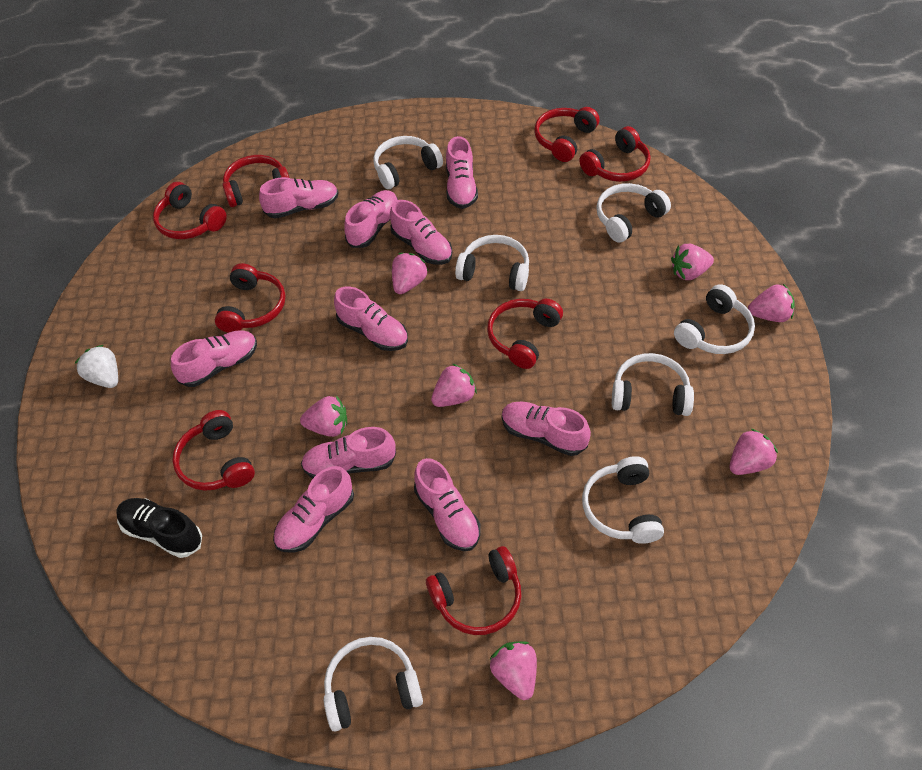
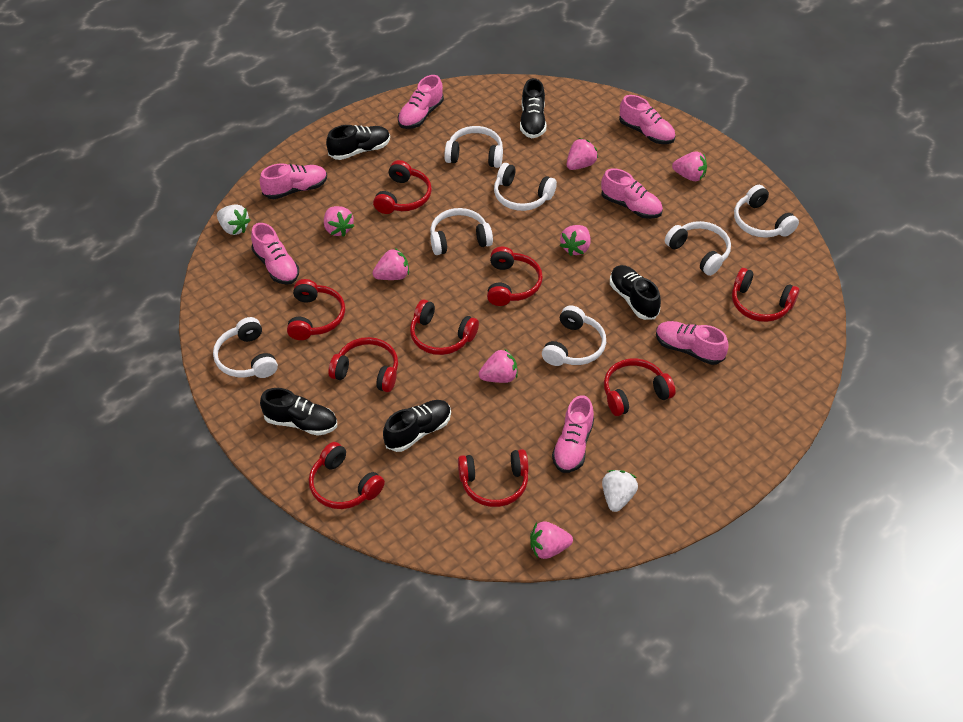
black shoe: [116,498,202,558] = 1 -> [260,388,337,436] [326,125,390,160] [383,400,451,452] [520,78,546,138] [610,265,661,320] = 5
pink shoe: [171,330,257,387] [259,177,339,219] [273,466,354,553] [301,427,396,478] [334,287,408,351] [344,190,398,248] [390,200,452,265] [414,458,481,551] [446,136,478,209] [502,401,591,456] = 10 -> [251,223,299,285] [260,163,327,199] [398,75,444,129] [552,395,594,473] [601,168,663,219] [619,95,675,144] [656,321,729,365] = 7
red headphones: [153,182,227,239] [172,410,255,491] [215,263,286,333] [222,155,289,207] [426,546,521,635] [487,299,563,369] [534,107,600,162] [579,126,651,182] = 8 -> [287,279,345,340] [309,442,385,509] [328,337,398,392] [373,160,432,214] [410,299,479,355] [458,449,529,507] [487,247,543,306] [604,359,676,416] [732,268,799,322] = 9
white strawberry: [75,345,118,388] = 1 -> [217,204,251,235] [602,470,638,512] = 2

